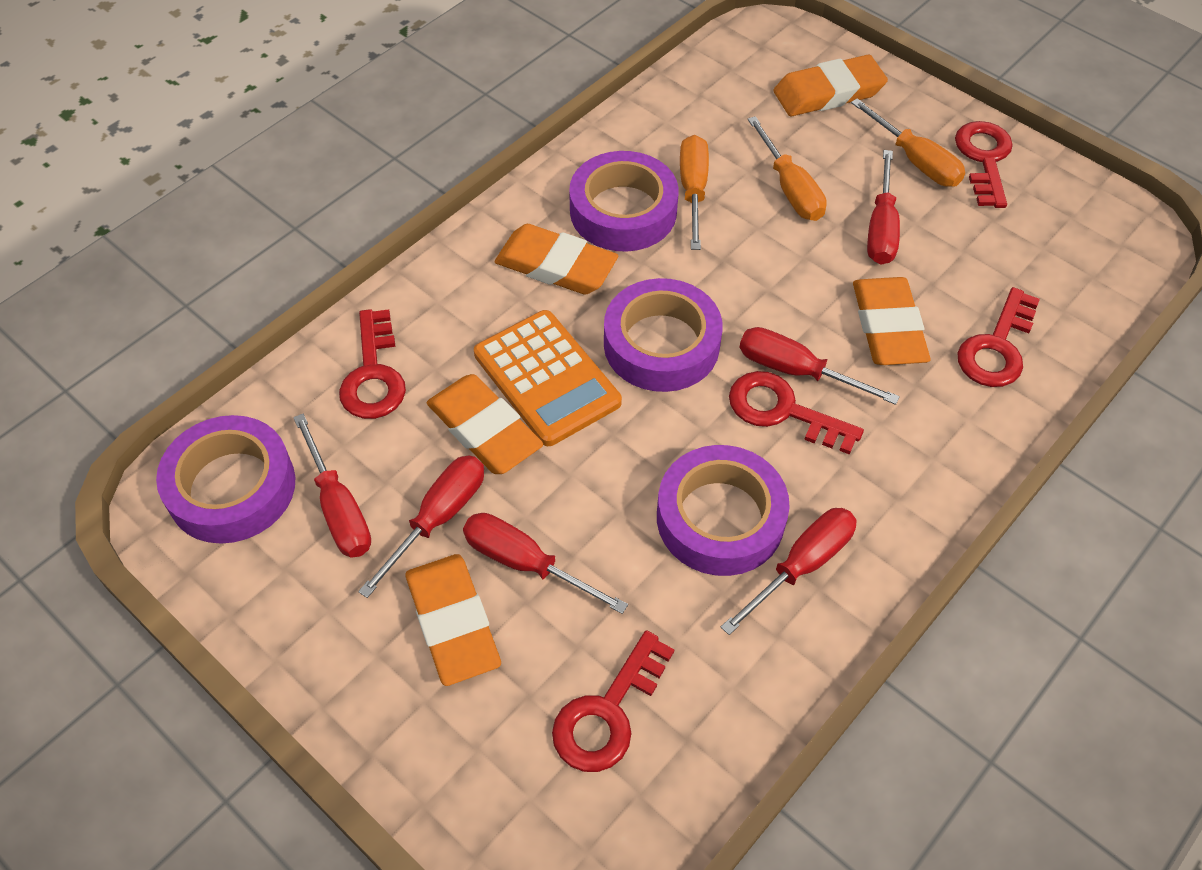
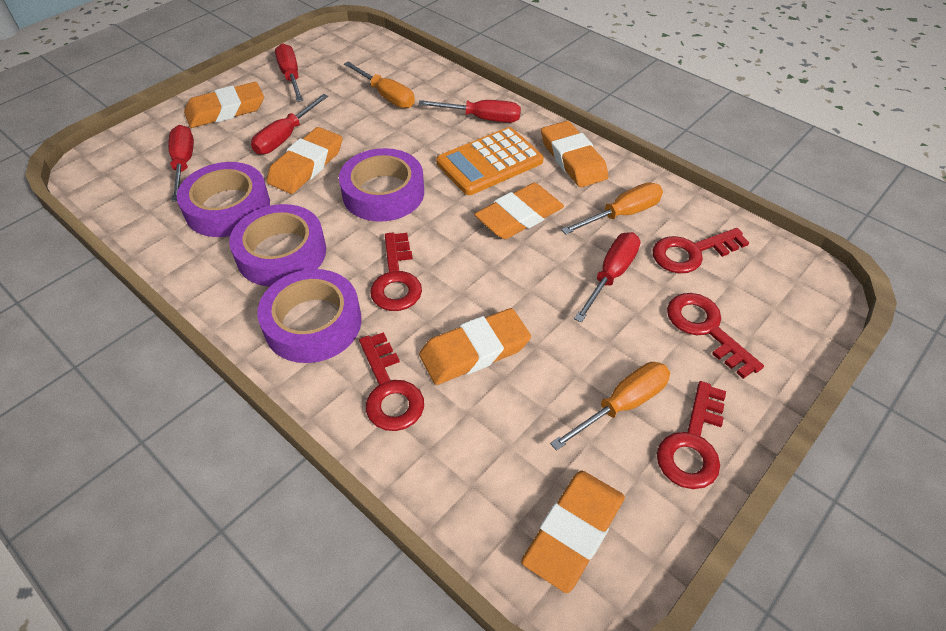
orange eraser: [405,554,501,686] [427,374,543,474] [494,224,618,295] [773,55,888,116] [853,277,931,365] = 5 -> [184,82,264,128] [267,127,342,194] [419,308,531,385] [474,183,564,239] [521,471,625,593] [541,121,609,188] = 6
red screwdriver: [293,414,371,558] [358,455,484,598] [463,513,628,614] [721,508,857,635] [739,327,900,405] [867,150,900,265] = 6 -> [168,125,194,202] [251,94,328,155] [275,44,303,102] [418,100,521,123] [574,232,641,323] = 5

